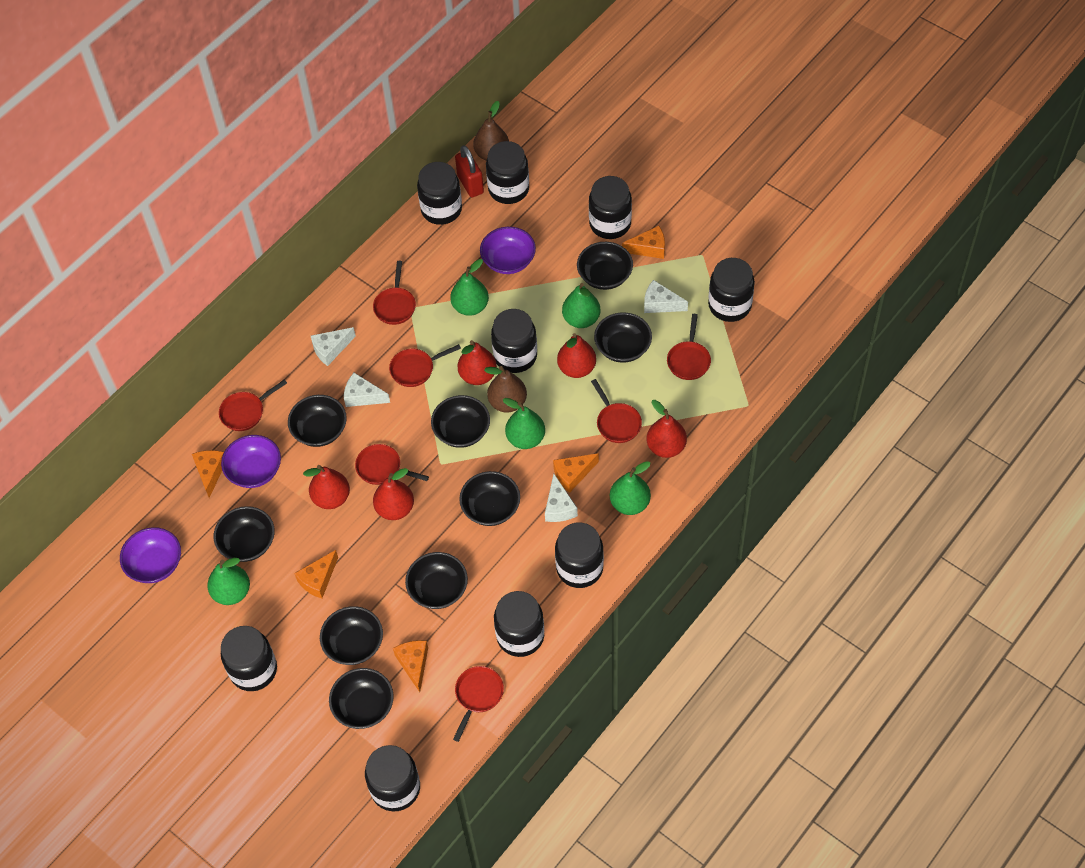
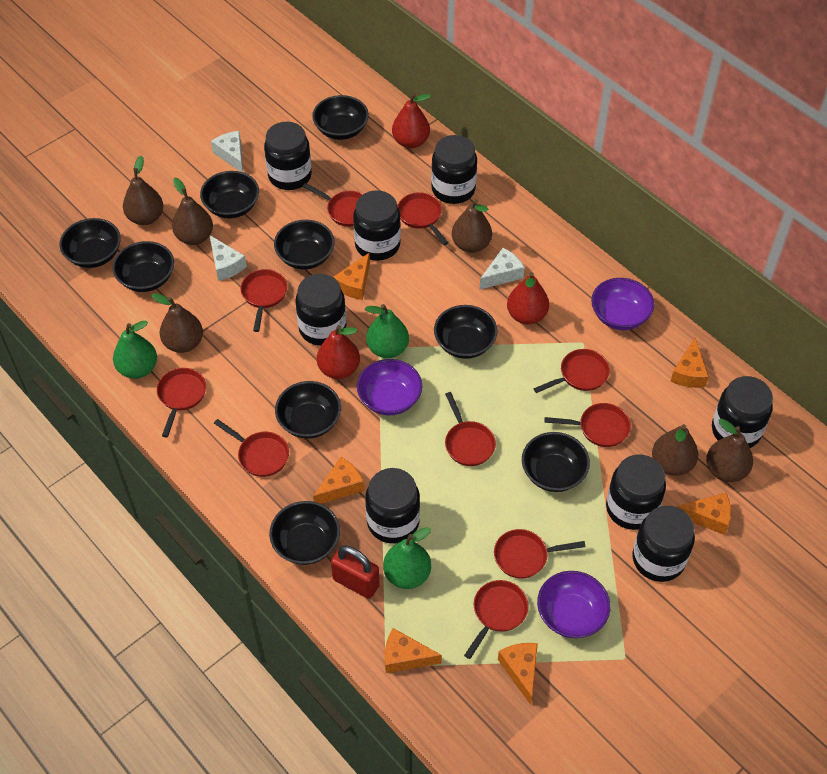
black jar: [221,626,277,691] [365,745,420,812] [417,162,462,225] [486,141,529,204] [491,309,537,373] [494,591,544,657] [555,522,604,588] [589,176,632,239] [708,258,755,322] = 9 -> [264,122,312,190] [295,274,346,346] [353,190,401,261] [365,468,420,543] [431,135,477,204] [606,454,666,530] [633,506,695,582] [712,376,773,448] = 8
brown pear: [473,101,509,161] [484,366,527,412] = 2 -> [123,156,163,225] [152,293,203,353] [172,178,213,245] [452,199,492,253] [652,424,698,476] [706,419,753,482] = 6
green pear: [207,558,250,605] [450,259,489,316] [503,398,545,449] [562,283,600,328] [610,461,651,515] = 5 -> [113,321,157,379] [365,304,409,358] [383,527,431,589] = 3
orange cheese: [192,450,224,498] [294,550,338,598] [393,640,428,692] [553,453,599,493] [622,226,665,259] = 5 -> [313,457,364,504] [333,253,370,300] [385,628,442,673] [498,643,538,705] [671,338,709,388] [677,493,731,535] = 6
red pan: [219,379,287,431] [355,444,429,485] [373,261,416,325] [389,344,461,387] [453,666,504,742] [591,379,642,443] [667,314,711,380] = 7 -> [157,368,206,437] [214,419,289,477] [241,269,287,332] [303,183,363,227] [397,192,448,245] [445,392,496,466] [464,580,529,659] [494,529,586,579] [534,349,610,393] [545,403,631,447] = 10
red pear: [303,465,350,509] [373,468,414,520] [458,340,497,385] [557,333,596,378] [647,400,687,458] = 5 -> [317,325,360,379] [392,93,430,148] [507,272,549,325] = 3
white cheese: [311,327,356,366] [344,373,390,407] [545,474,578,522] [644,280,688,313] = 4 -> [209,235,247,281] [211,131,243,172] [479,248,525,290] = 3

